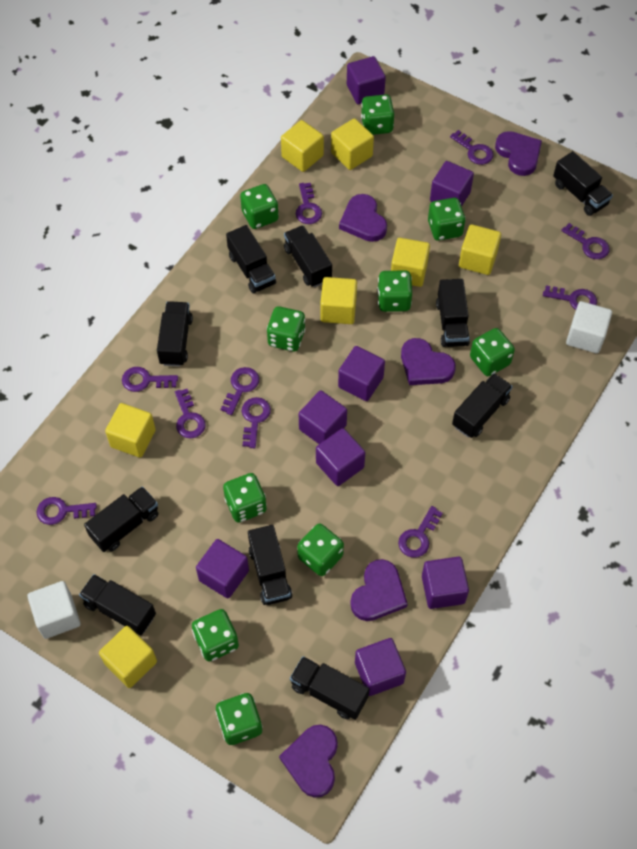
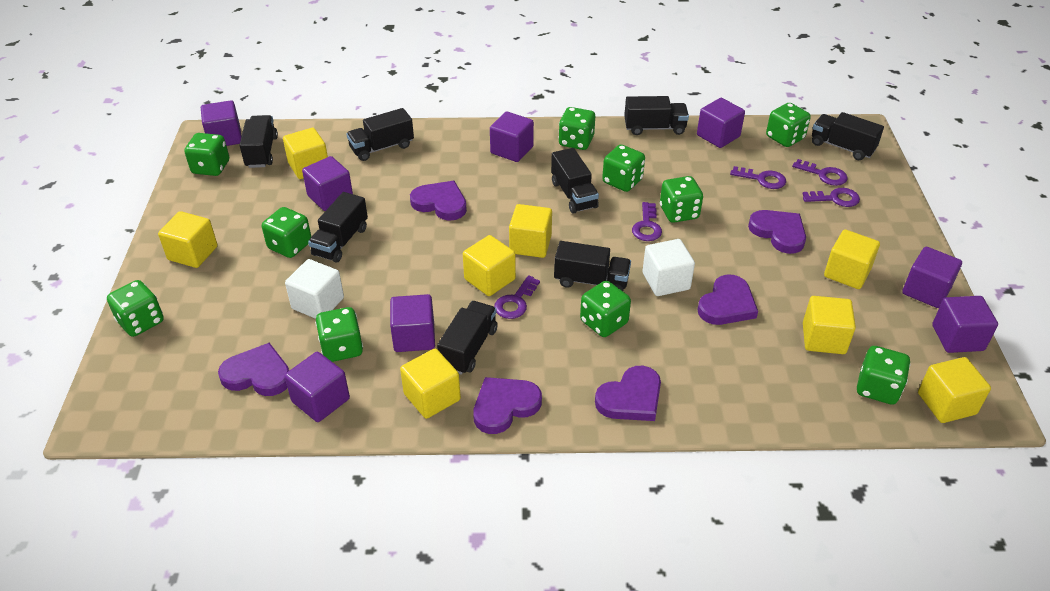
black truck: [79,574,156,635] [84,486,159,552] [157,301,193,367] [226,225,276,293] [248,525,292,605] [284,225,332,287] [290,656,369,720] [436,279,470,347] [452,373,513,438] [553,151,613,216] = 10 -> [239,115,278,168] [308,192,368,263] [346,108,414,161] [437,301,498,375] [551,148,599,214] [554,241,631,291] [624,96,689,135] [812,112,884,160] = 8
purple heart: [279,725,338,798] [339,194,387,242] [350,559,408,621] [401,338,456,385] [495,131,542,176] = 5 -> [218,343,289,396] [410,181,467,221] [473,377,542,434] [595,366,661,421] [698,275,758,325] [748,210,806,254] = 6
purple key: [36,497,97,525] [122,367,178,392] [175,389,206,438] [221,367,259,415] [242,397,271,448] [296,183,322,224] [398,506,443,558] [450,130,493,165] [543,285,597,310] [561,223,609,259] = 10 -> [494,275,540,319] [632,202,662,241] [730,166,786,189] [792,159,848,186] [802,188,860,207] = 5
yellow cube: [99,626,157,688] [105,403,156,458] [281,120,324,172] [320,277,357,324] [331,118,374,170] [391,238,430,287] [459,224,501,275] = 7 -> [158,211,218,268] [283,128,328,179] [400,349,461,419] [463,235,516,296] [509,204,552,258] [803,296,856,354] [824,229,880,289] [918,357,991,423] = 8

